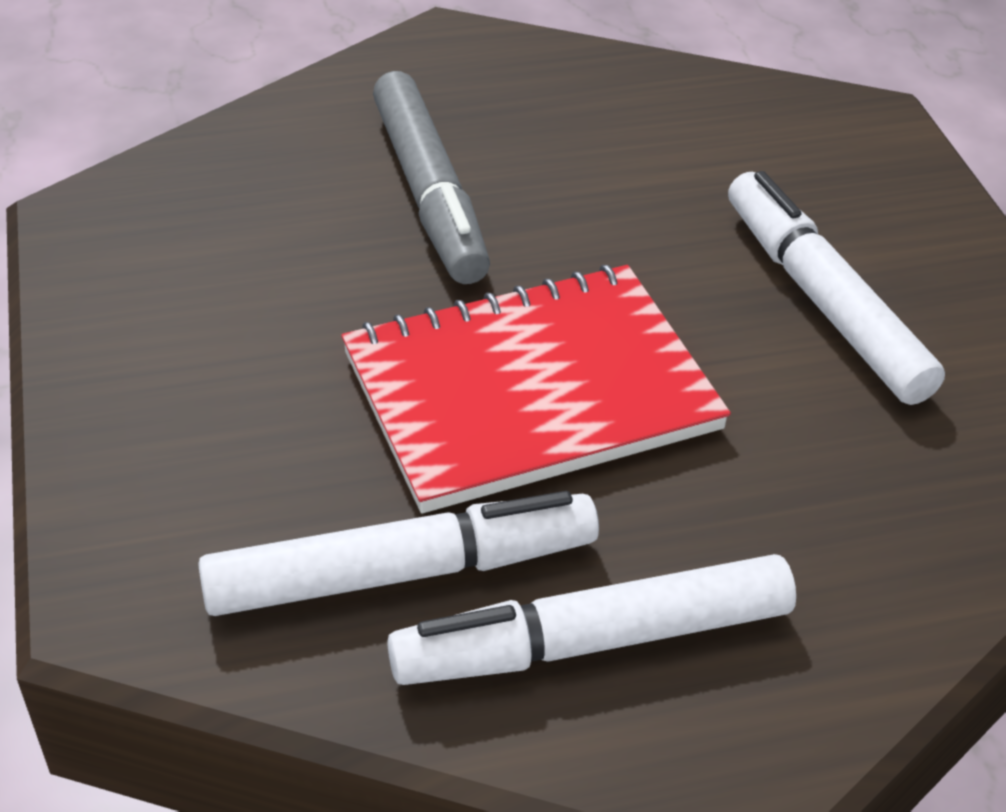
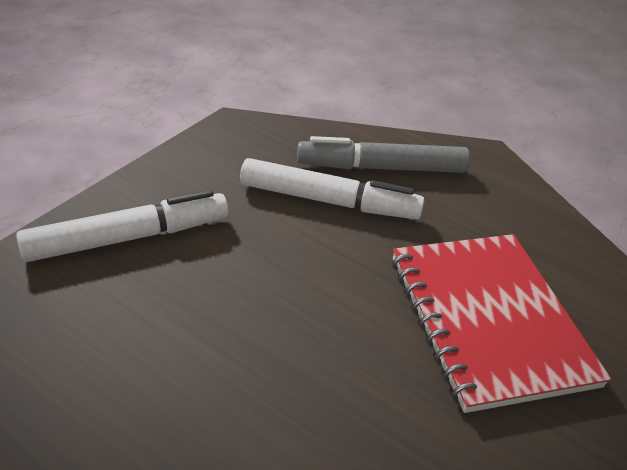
white marker: [198,491,599,616] [387,554,796,685] [728,171,945,405] = 3 -> [16,190,228,262] [240,158,425,220] = 2

